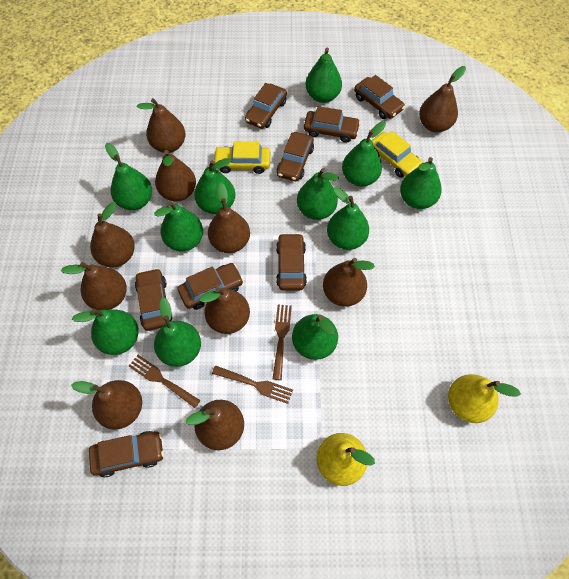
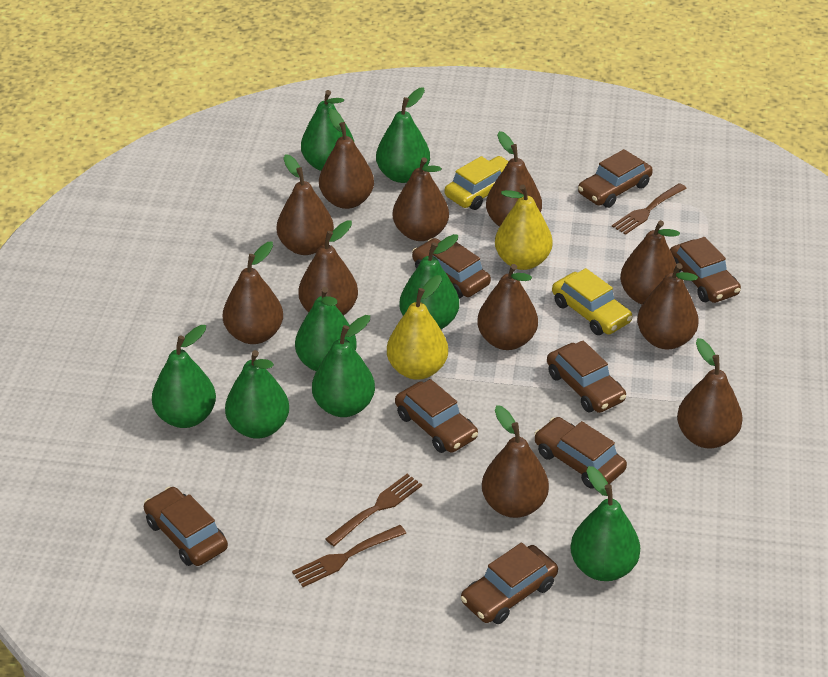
brown pear: [61,262,127,311] [71,380,142,430] [90,202,135,267] [137,98,185,153] [155,150,196,201] [186,400,244,450] [200,287,250,334] [208,183,250,253] [323,258,375,307] [419,66,466,133] = 10 -> [223,242,283,344] [277,154,334,255] [298,220,358,316] [319,109,374,209] [393,157,449,241] [477,264,538,350] [482,405,549,518] [486,131,542,227] [620,220,680,304] [637,263,699,349] [677,338,743,448] = 11
green pear: [72,309,139,355] [105,143,152,210] [154,201,203,251] [154,298,201,367] [194,158,235,214] [292,314,338,360] [297,168,339,220] [305,48,342,103] [327,187,369,250] [342,121,386,187] [400,157,442,209] = 11 -> [152,325,216,428] [225,350,289,439] [295,287,357,371] [301,90,354,171] [312,315,375,417] [376,87,430,183] [399,234,459,329] [570,466,640,581] = 8

